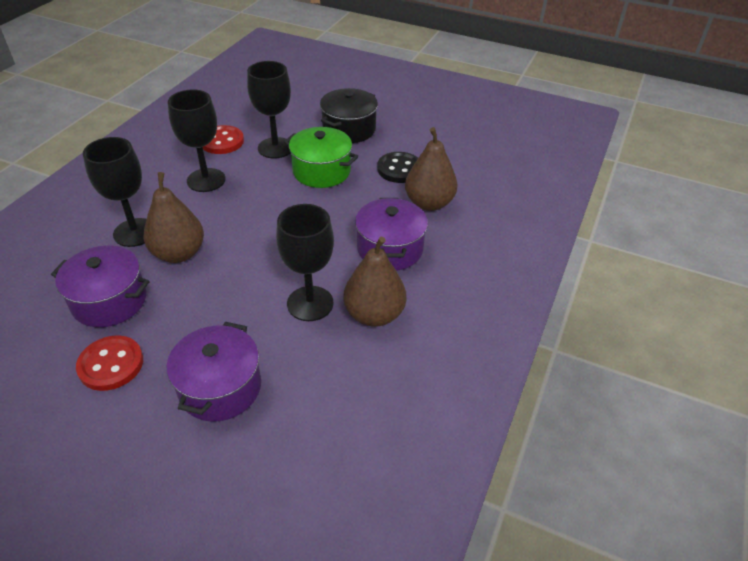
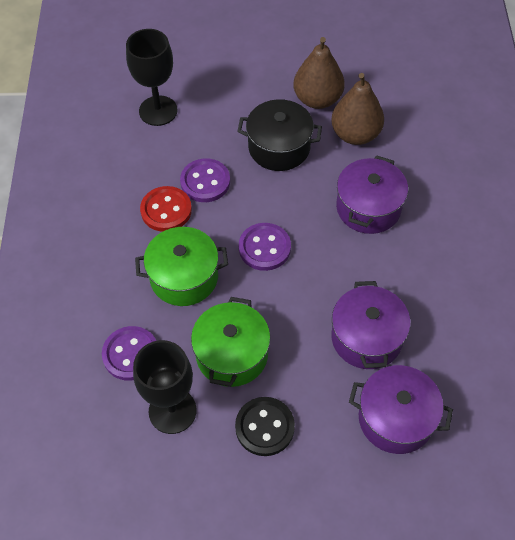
black goblet: [83,137,146,247] [168,89,226,192] [247,61,291,159] [276,204,334,321] = 4 -> [126,29,178,126] [133,340,197,434] = 2
brown pear: [144,172,204,263] [344,237,406,327] [405,127,458,211] = 3 -> [294,37,345,109] [331,73,384,145] = 2
green pot: [284,127,358,188] = 1 -> [135,227,228,306] [191,297,270,387] = 2
purple button: none = 0 -> [102,326,156,381] [180,158,230,202] [239,223,291,271] = 3
red button: [76,335,143,391] [203,125,244,154] = 2 -> [140,186,192,232] = 1

